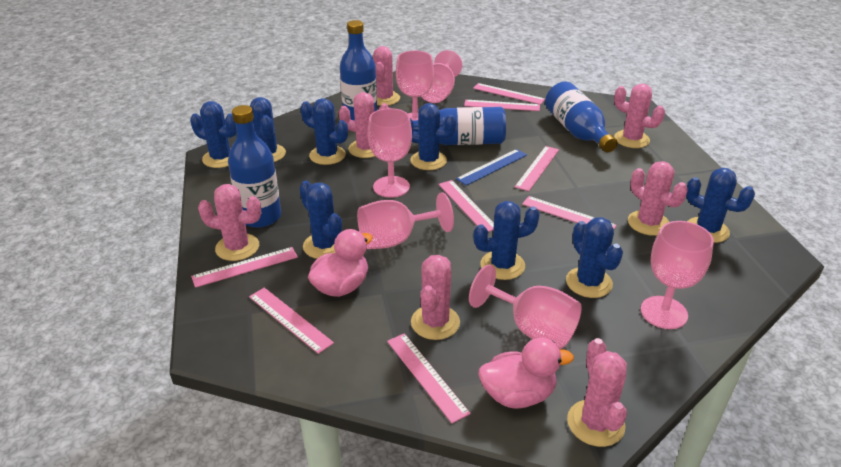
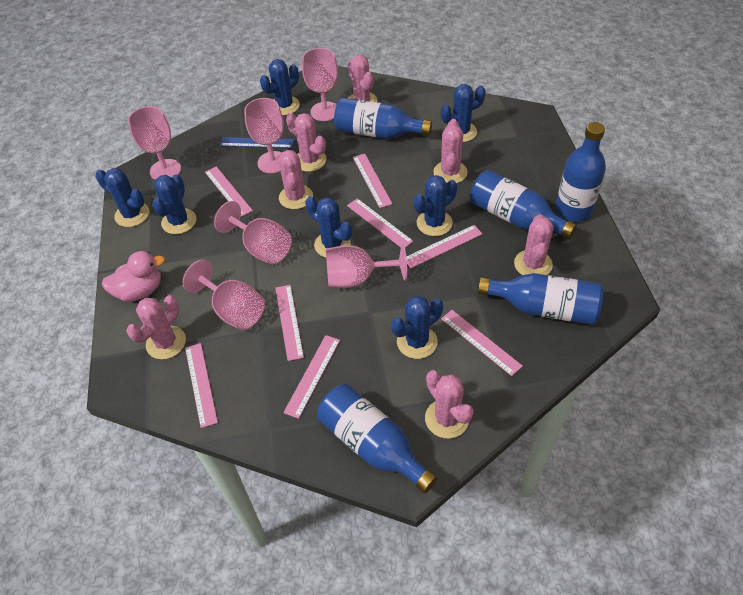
blue bottle: [228,105,281,228] [340,20,377,121] [413,107,506,145] [545,81,617,152] = 4 -> [317,384,438,494] [334,97,432,139] [470,170,577,239] [478,273,604,325] [556,122,606,222] = 5
blue cactus: [190,101,237,168] [250,97,286,162] [299,180,342,259] [301,98,348,165] [410,103,457,170] [473,201,540,280] [566,217,623,298] [686,168,755,243] = 8 -> [95,168,149,227] [152,174,196,234] [260,59,300,116] [305,196,352,258] [391,296,443,359] [414,175,457,236] [441,84,486,142] = 7
pink duck: [308,229,373,297] [478,338,574,409] = 2 -> [101,251,165,302] = 1

